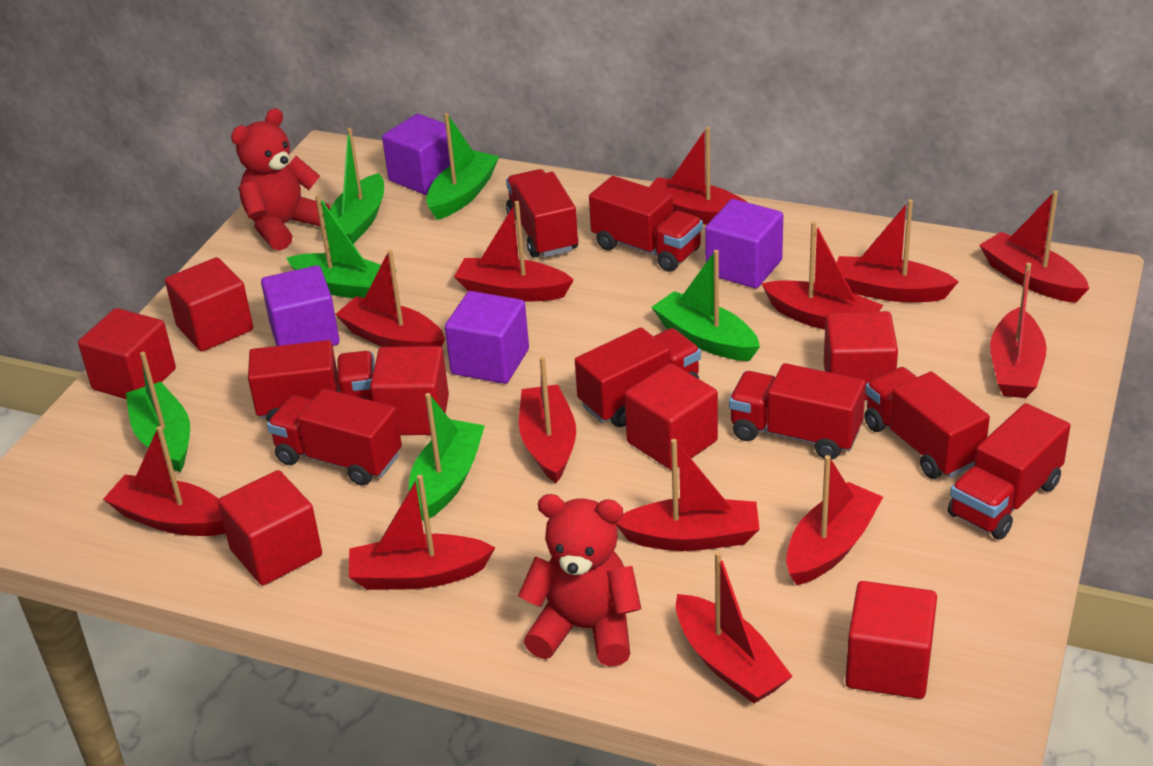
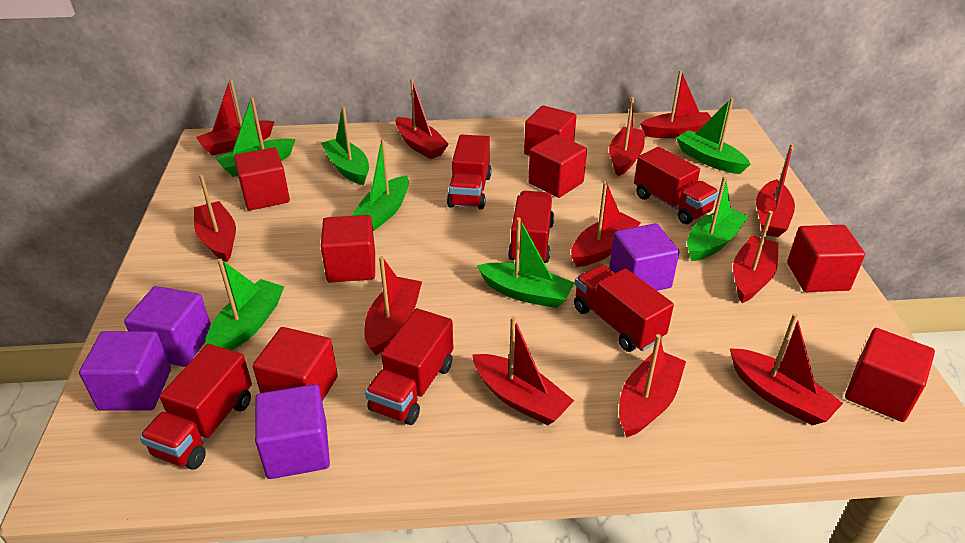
green boat: [126,352,190,472] [286,195,397,298] [325,128,384,244] [409,393,485,521] [426,113,499,220] [652,250,760,361] = 6 -> [205,259,284,351] [215,97,295,177] [321,106,369,185] [351,139,409,231] [477,218,574,308] [676,98,750,174] [687,176,749,261] = 7
red boat: [103,426,226,536] [335,250,445,347] [349,475,496,590] [454,201,574,302] [519,356,576,483] [616,439,760,551] [649,127,747,225] [676,551,793,704] [761,221,883,330] [786,455,883,585] [837,199,959,302] [979,191,1089,303] [990,263,1047,398] = 13 -> [194,174,236,262] [196,78,275,155] [364,256,422,355] [395,78,449,159] [472,316,574,425] [571,182,641,267] [609,97,645,176] [619,334,686,438] [640,70,712,138] [730,313,843,425] [733,211,778,303] [756,144,795,237] = 12
red teddy bear: [231,108,331,251] [518,494,641,667] = 2 -> none = 0
red truck: [248,340,375,422] [267,389,402,486] [506,169,578,257] [575,327,701,427] [589,176,703,272] [729,363,866,460] [864,367,990,479] [948,403,1070,540] = 8 -> [140,344,252,470] [365,308,453,425] [447,134,491,210] [508,191,554,263] [574,264,674,352] [634,147,719,224] = 6

